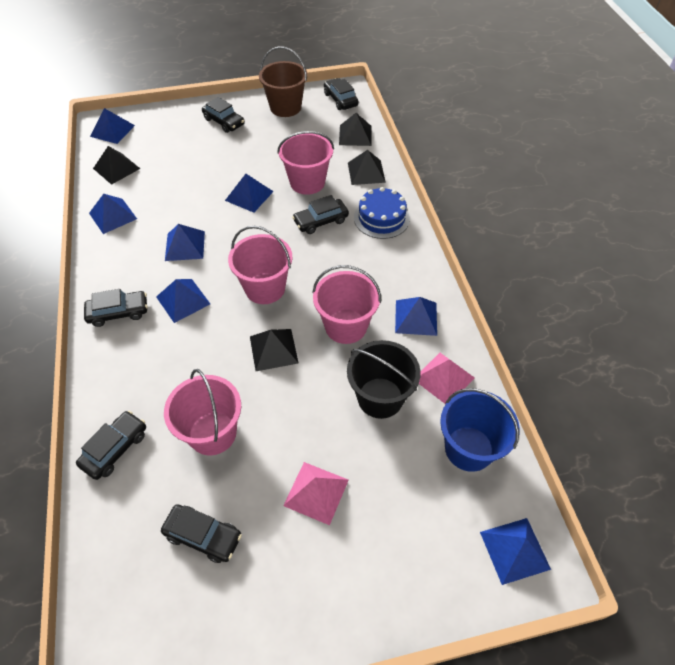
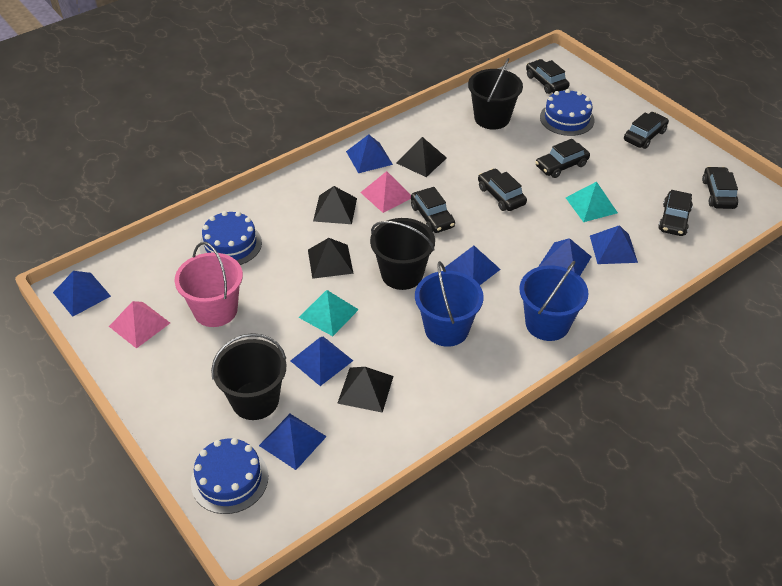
black bucket: [347,340,421,419] = 1 -> [211,333,286,420] [370,218,435,290] [468,58,523,130] = 3
black car: [76,411,146,480] [84,289,148,327] [161,504,242,563] [202,97,245,133] [292,195,349,234] [324,78,359,110] = 6 -> [411,187,455,233] [478,169,527,211] [526,59,570,94] [536,139,590,178] [624,112,669,149] [658,190,693,236] [702,166,738,209] = 7
blue bucket: [440,388,520,472] = 1 -> [415,261,484,347] [519,261,589,341] = 2
blue cake: [354,187,410,239] = 1 -> [191,438,268,514] [199,211,262,265] [540,89,595,136] = 3
brown bucket: [259,46,308,117] = 1 -> none = 0
pink bucket: [164,369,241,455] [228,226,292,304] [277,131,334,195] [312,265,381,344] = 4 -> [175,242,243,327] = 1
turquoise pyramid: none = 0 -> [299,290,359,336] [566,182,618,222] = 2

